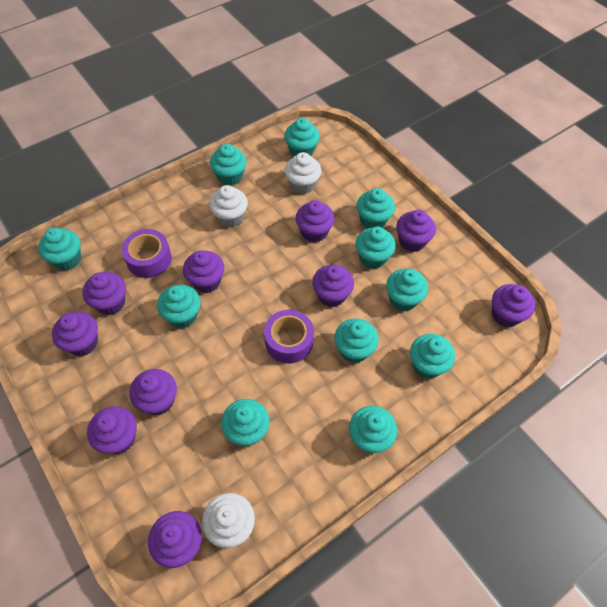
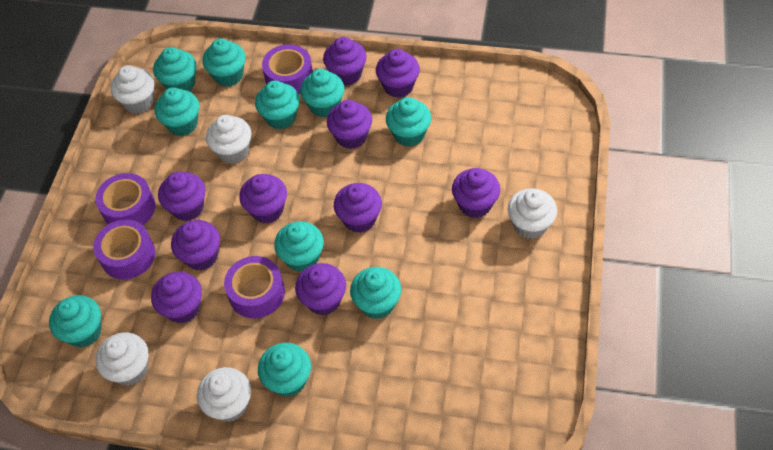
purple tape: [122,229,172,278] [264,310,314,364] = 2 -> [93,219,155,279] [95,173,155,225] [224,256,285,318] [262,44,313,94] = 4
turquoise cupcake: [38,228,81,270] [157,285,200,328] [210,144,247,186] [221,399,270,446] [284,118,320,157] [334,318,379,363] [349,406,398,453] [356,226,396,269] [357,188,395,229] [386,268,428,311] [410,334,455,379] = 11 -> [49,295,102,347] [153,47,196,92] [155,87,199,136] [203,38,246,87] [255,80,300,129] [258,343,311,397] [274,221,324,272] [300,69,345,118] [350,267,402,319] [386,97,431,147] = 10
white cupcake: [202,493,255,548] [209,185,248,228] [285,152,321,194] = 3 -> [95,332,149,386] [111,65,154,114] [197,367,251,422] [206,115,251,164] [508,188,557,239] = 5

